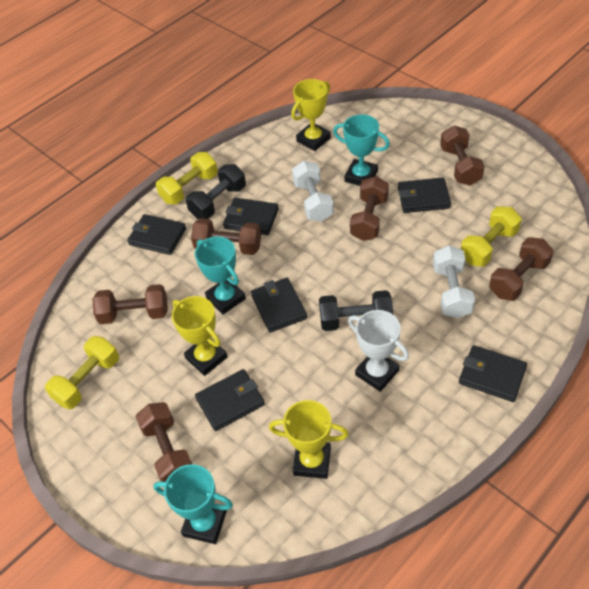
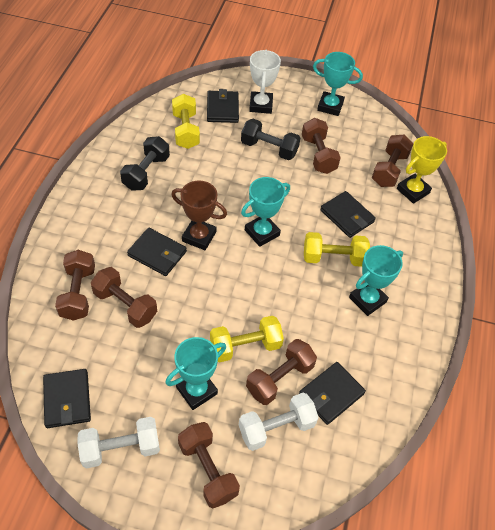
black wallet: [127,214,186,255] [195,369,265,431] [223,198,279,235] [251,278,307,333] [398,177,451,213] [459,345,527,402] = 6 -> [43,369,91,428] [127,228,187,276] [207,89,239,123] [299,362,366,425] [320,191,376,238] = 5
brown trophy: none = 0 -> [171,181,227,250] = 1
turquoise trophy: [153,464,233,544] [195,237,246,315] [333,115,390,186] = 3 -> [165,337,226,410] [241,177,290,247] [313,52,363,116] [349,245,403,316] = 4
yellow trophy: [172,296,227,376] [269,400,349,479] [291,79,331,151] = 3 -> [397,136,447,204] = 1

